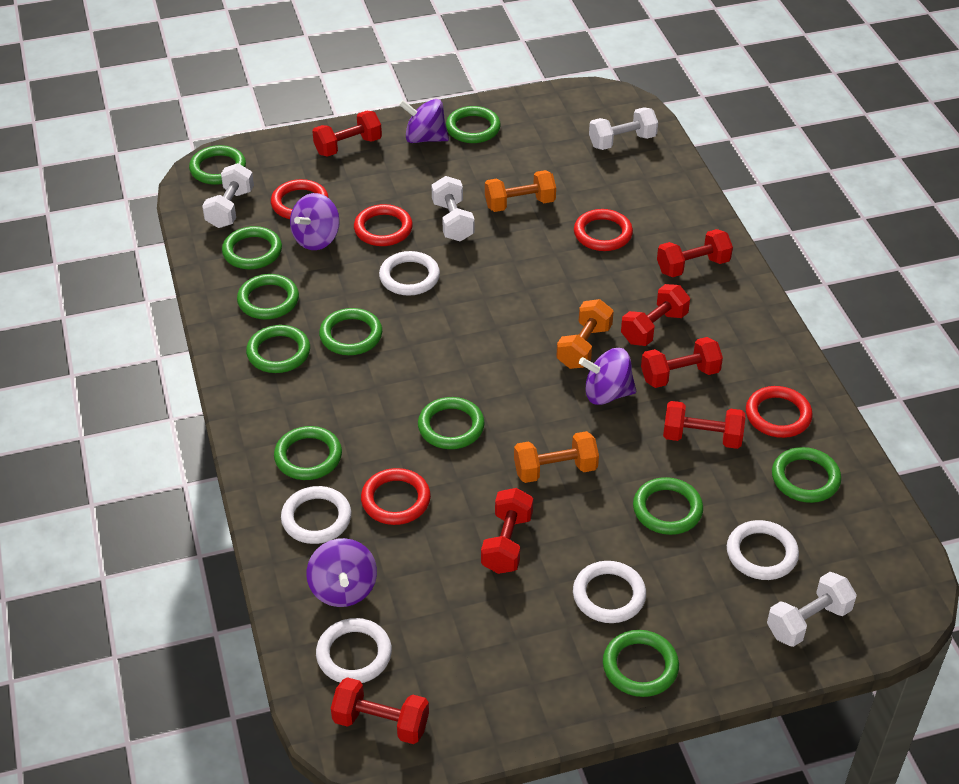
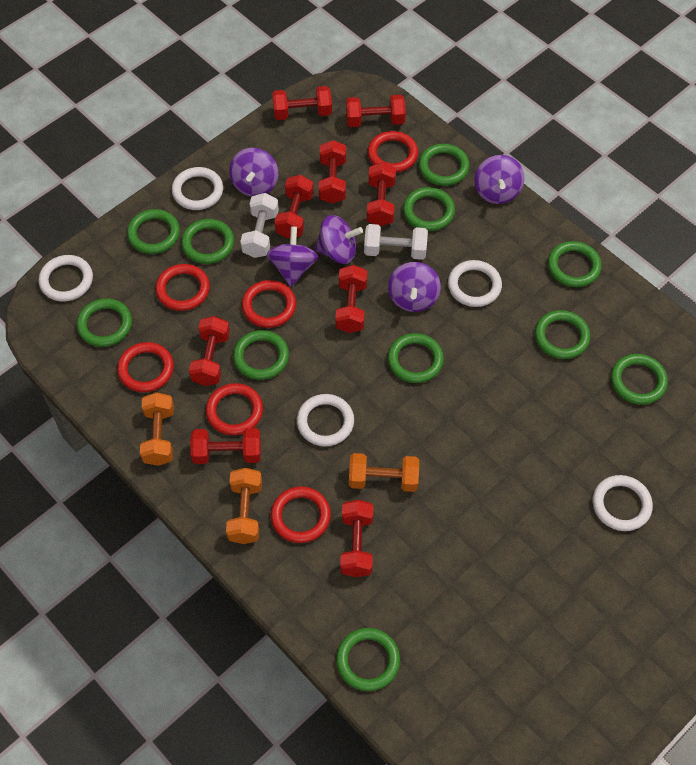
purple spinning top: [290,193,340,250] [306,538,377,607] [399,99,449,143] [579,348,636,405] = 4 -> [229,148,278,197] [267,226,318,287] [314,215,363,264] [388,262,441,312] [475,155,525,204] = 5
red dumbbell: [312,111,382,157] [331,677,429,744] [481,488,533,574] [621,284,690,346] [641,337,723,388] [657,229,733,277] [663,401,745,449] = 7 -> [189,316,230,386] [190,428,261,464] [272,86,332,120] [275,175,314,239] [319,140,346,204] [335,265,367,333] [340,500,373,577] [346,95,406,127] [367,162,396,226] = 9
red ring: [271,179,329,219] [354,204,413,246] [361,468,431,525] [574,209,633,251] [746,386,813,438] = 5 -> [117,342,174,392] [155,264,210,311] [206,383,263,435] [242,280,296,328] [271,486,331,543] [368,131,418,173] = 6
white dumbbell: [202,163,254,228] [432,176,475,242] [589,107,658,150] [767,572,857,647] = 4 -> [240,193,279,258] [364,224,428,260] = 2

